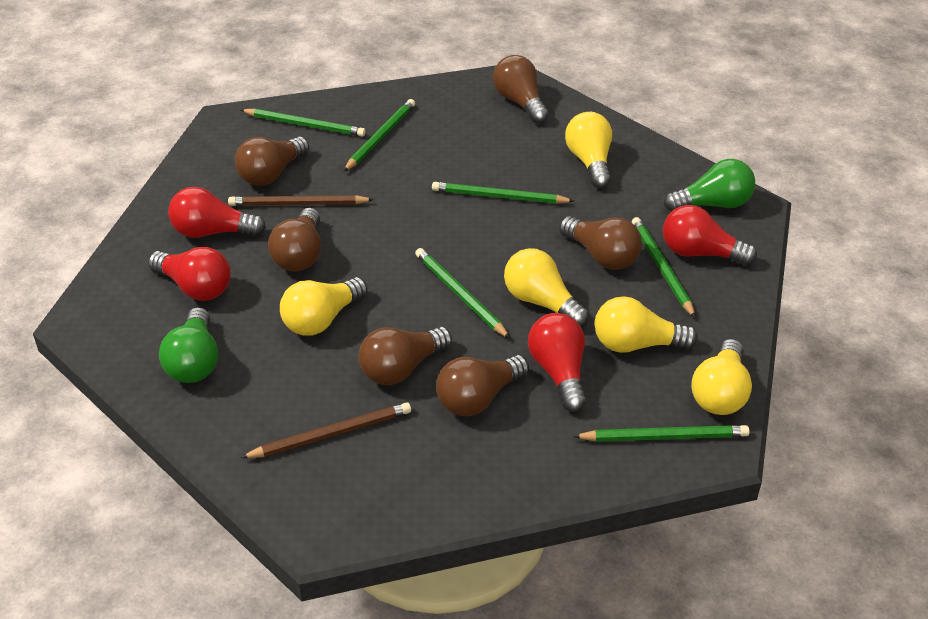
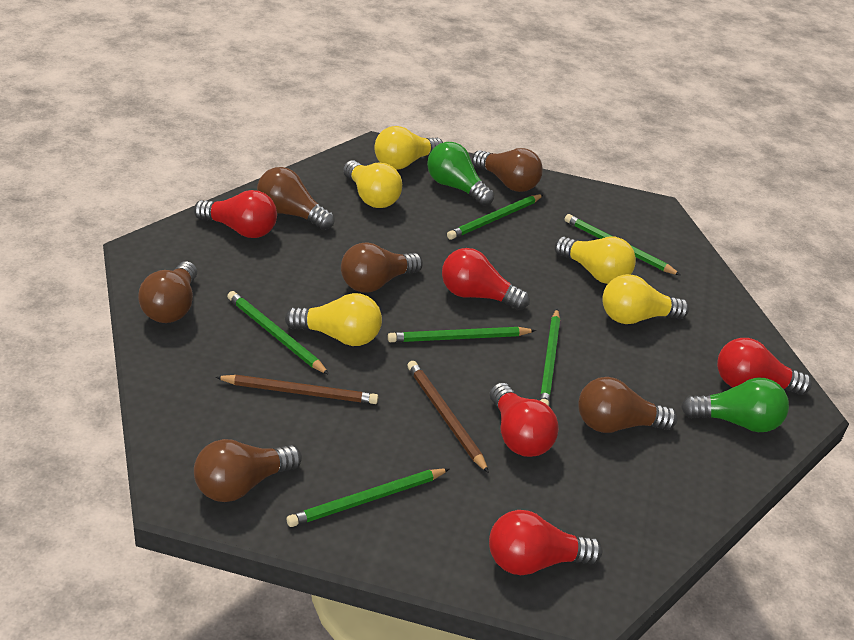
red light bulb: [148,247,231,301] [168,187,266,238] [528,313,587,412] [663,205,757,266] = 4 -> [194,190,277,238] [442,248,530,310] [489,510,603,575] [490,382,559,457] [717,338,812,395] = 5

